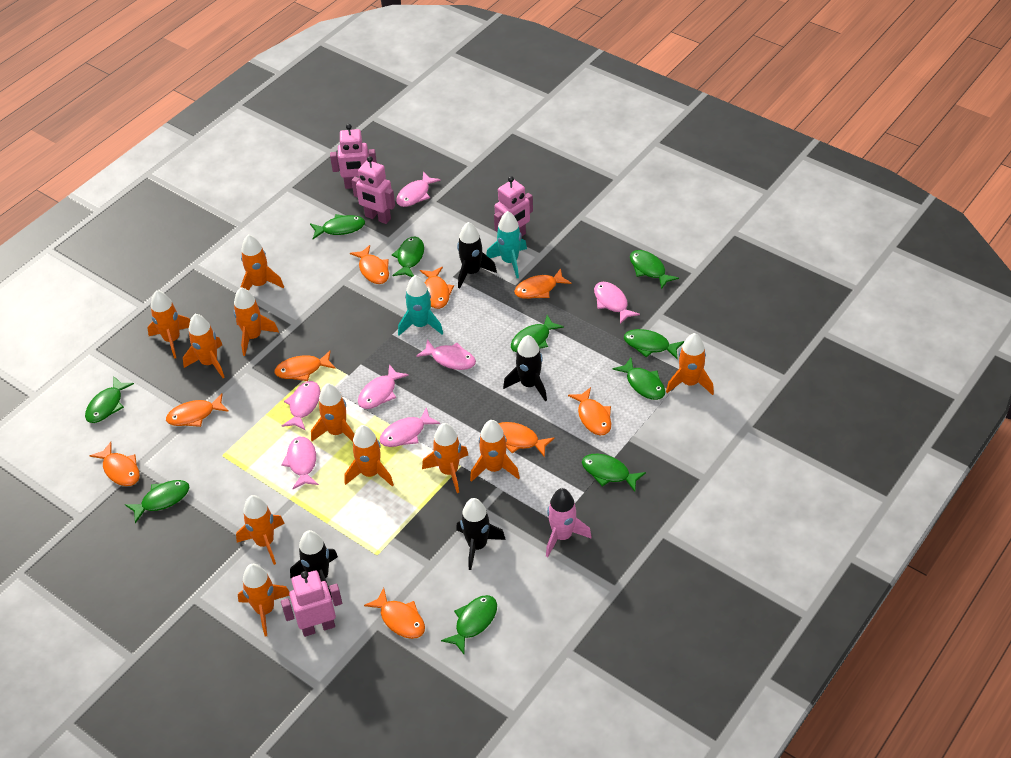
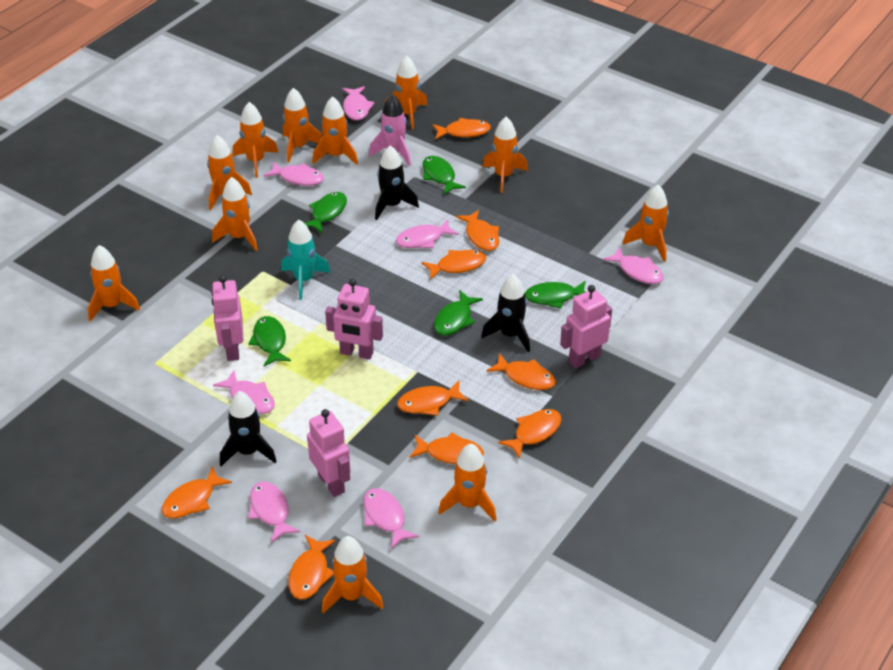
black rocket: [290,530,338,598] [456,498,506,570] [457,222,497,288] [503,335,547,401] = 4 -> [220,391,277,466] [375,145,419,220] [481,274,530,352] = 3
green fish: [85,376,134,423] [125,480,190,523] [310,214,365,239] [392,237,424,277] [441,595,497,654] [511,315,564,353] [582,454,646,492] [613,358,665,400] [624,329,684,359] [630,250,679,289] = 10 -> [249,316,291,366] [305,192,347,233] [423,156,466,195] [434,290,483,336] [525,281,586,309] = 5
turquoise rocket: [398,275,443,336] [486,211,527,278] = 2 -> [281,220,331,300] = 1

